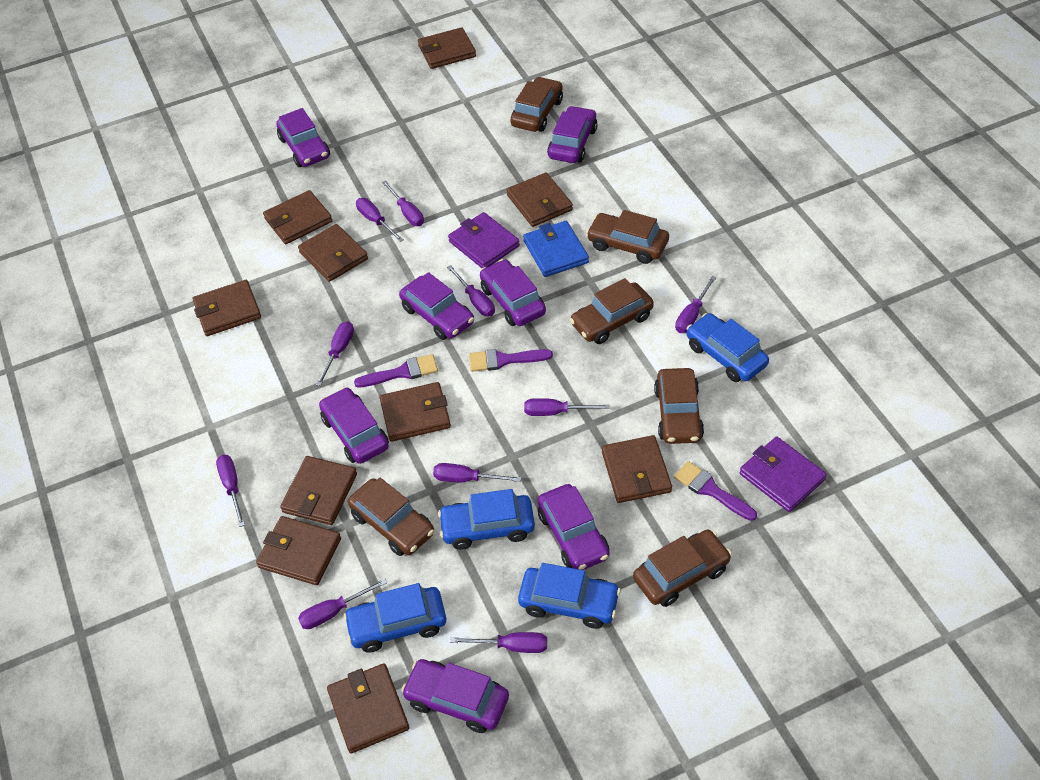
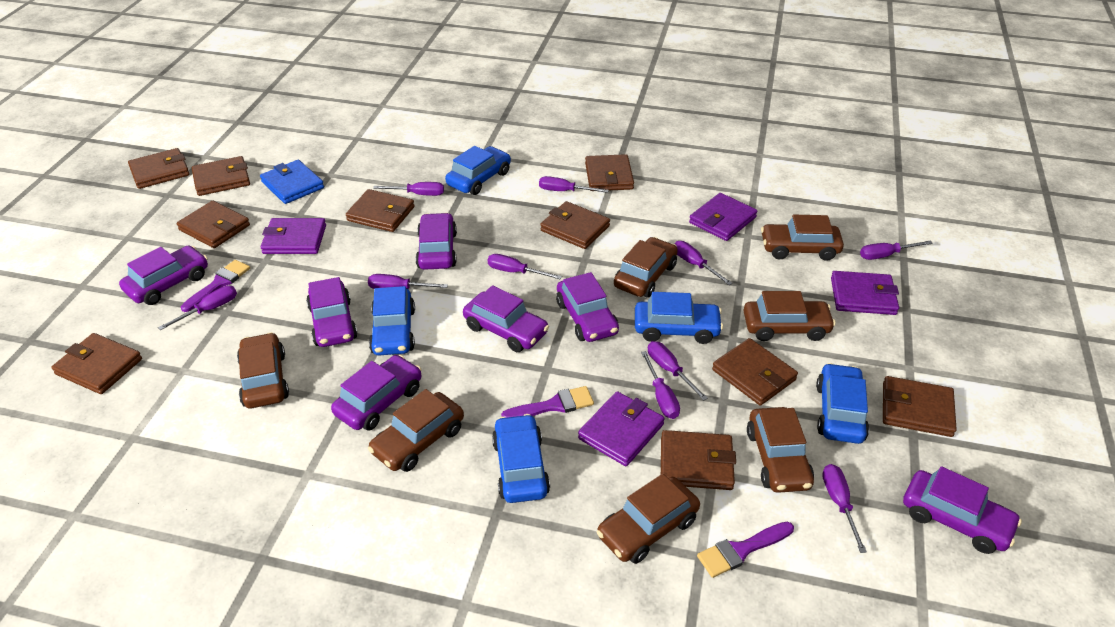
blue car: [343,583,446,653] [438,489,535,550] [518,563,621,629] [686,313,769,382] = 4 -> [369,286,415,355] [445,146,511,195] [492,414,550,503] [635,292,723,344] [816,363,869,444] = 5
brown car: [348,478,434,556] [511,77,563,132] [570,278,654,344] [586,210,669,264] [633,530,732,607] [654,368,704,444] = 6 -> [237,332,289,408] [368,389,464,472] [597,474,700,564] [614,237,678,298] [743,291,836,341] [747,407,814,493] [761,215,844,261] = 7
purple wallet: [448,212,520,268] [740,437,827,512] = 2 -> [261,218,326,254] [578,391,665,466] [689,193,757,241] [831,271,899,315] = 4

